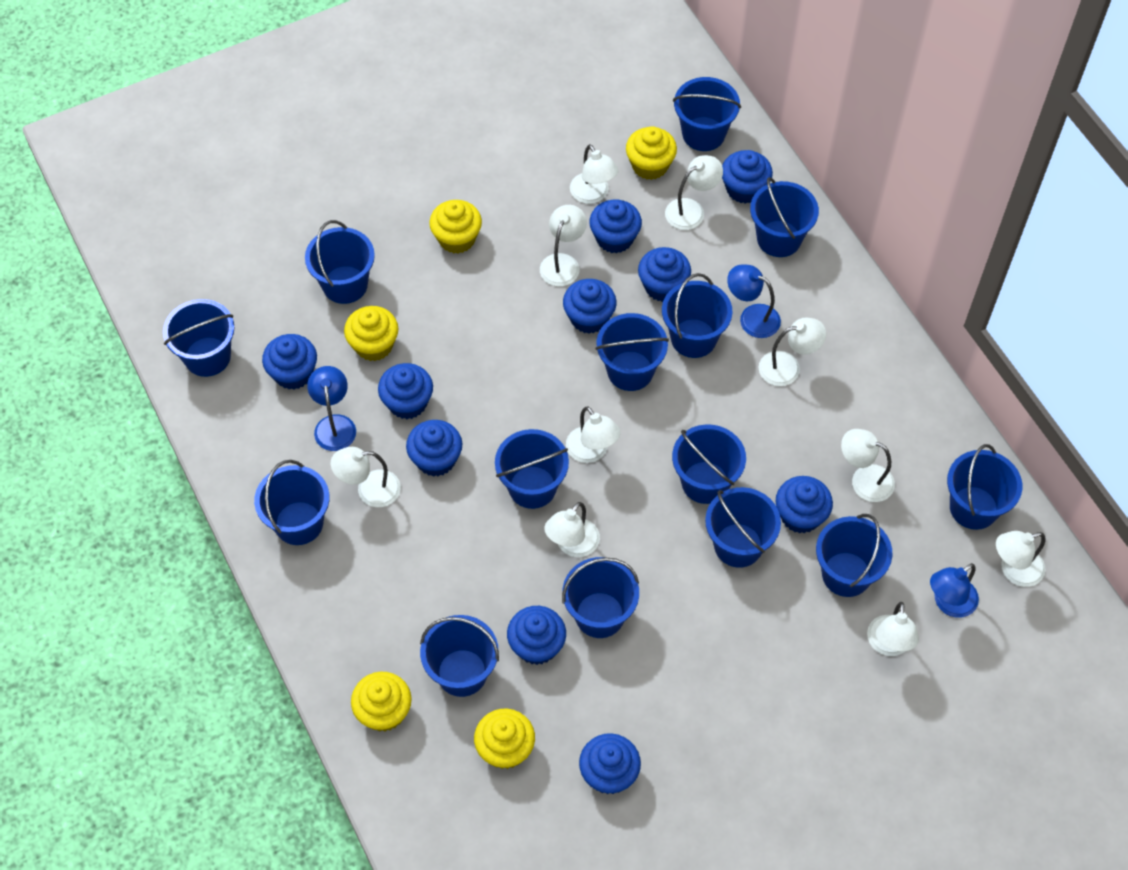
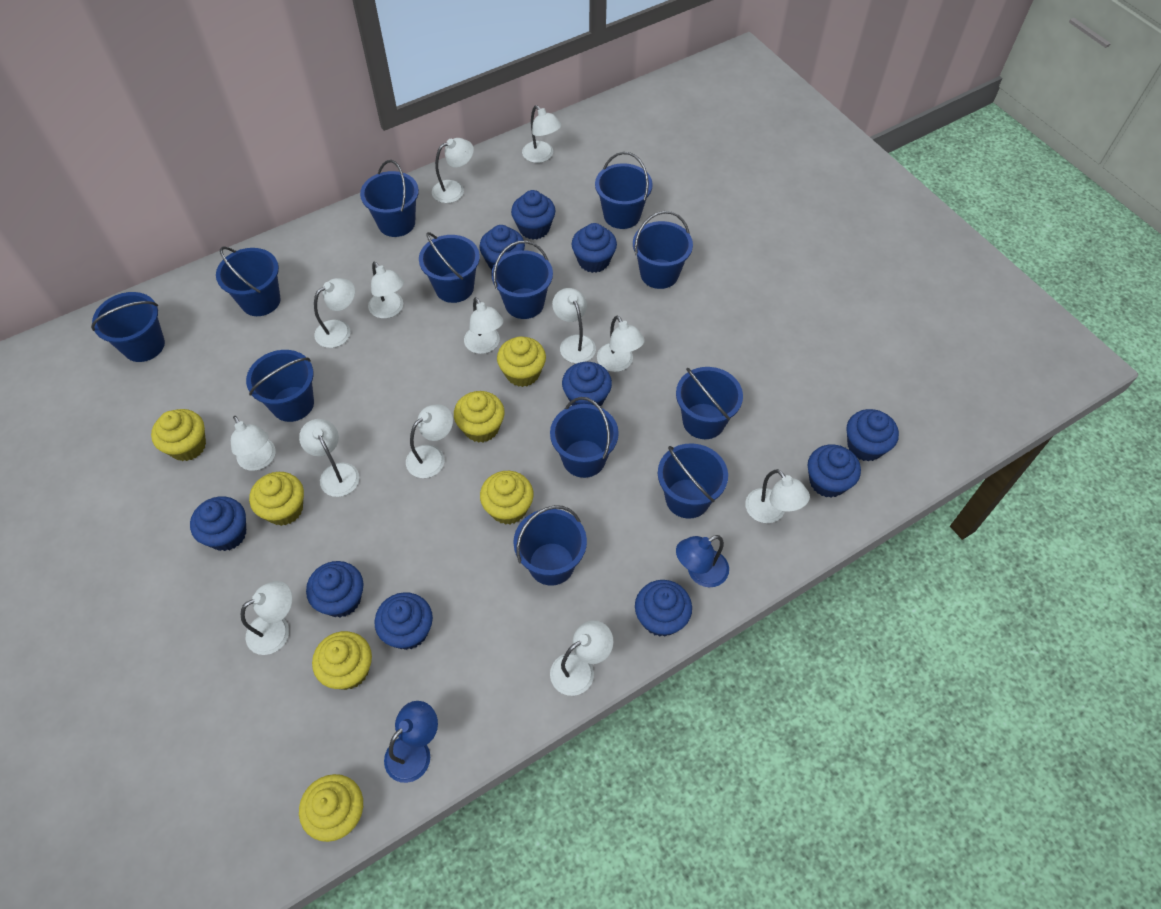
blue bucket: [163,299,235,377] [254,460,330,545] [305,220,375,304] [420,615,499,697] [495,429,569,509] [562,557,639,638] [595,313,669,391] [662,273,732,358] [672,425,746,504] [673,77,741,151] [705,487,781,568] [750,177,819,257] [816,514,892,597] [947,444,1022,530] = 14 -> [91,292,165,362] [216,247,281,316] [246,350,314,422] [360,160,419,237] [419,232,480,303] [491,241,553,319] [513,505,587,586] [550,397,619,478] [595,152,653,229] [633,211,693,289] [658,443,728,519] [676,367,743,439] = 12
blue lamp: [307,366,356,451] [727,264,781,338] [930,563,979,618] = 3 -> [384,701,438,783] [676,535,729,587] = 2
white lamp: [331,447,401,507] [540,205,587,286] [544,502,600,557] [566,406,621,463] [570,144,619,204] [665,155,723,230] [759,317,826,386] [841,429,895,502] [867,602,919,656] [996,531,1046,587] = 10 -> [231,416,276,471] [241,581,292,655] [299,419,359,497] [314,278,355,348] [368,262,404,319] [406,404,453,478] [432,138,474,203] [464,297,504,354] [522,105,562,163] [550,620,613,696] [552,288,596,363] [597,315,645,372] [745,469,810,523] = 13
yellow cupcake: [344,306,398,361] [351,672,412,732] [429,200,482,254] [474,709,535,769] [626,126,677,180] = 5 -> [151,409,206,461] [249,472,304,526] [299,774,363,842] [312,631,372,690] [454,391,505,443] [480,471,533,525] [497,336,546,387] = 7

